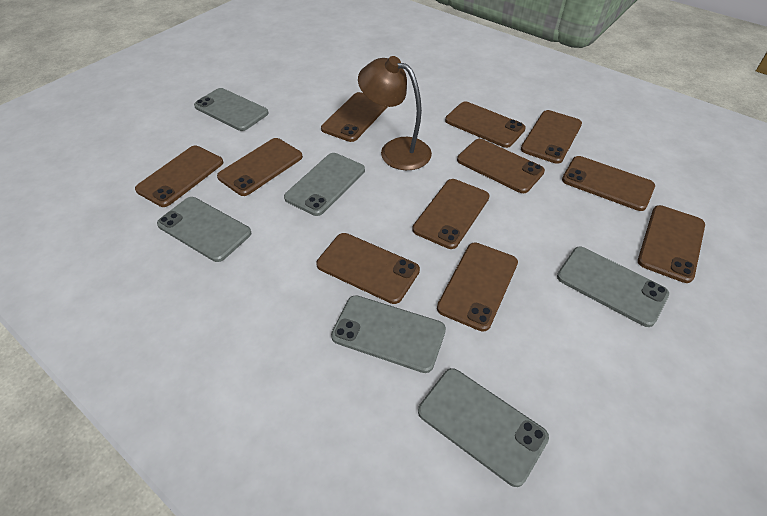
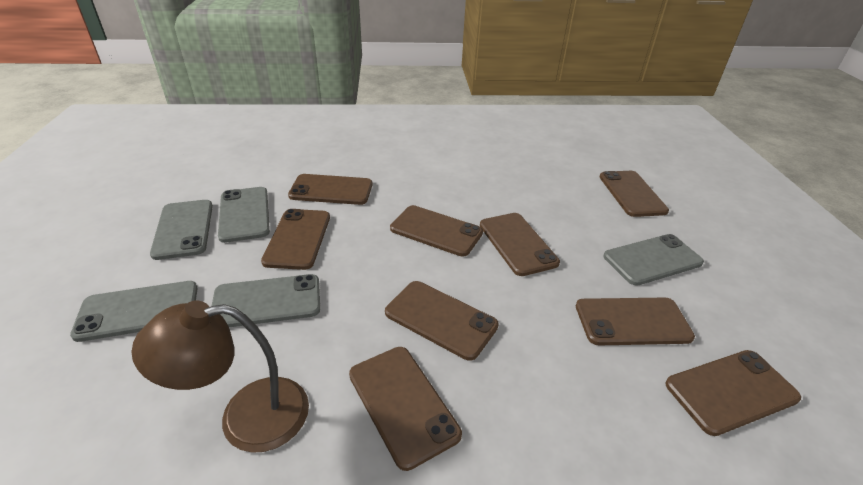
brown phone: [135,146,223,207] [217,138,303,196] [316,233,420,304] [321,92,387,142] [412,179,490,249] [437,242,518,332] [445,101,526,148] [457,139,545,193] [521,110,582,164] [562,156,655,211] [638,205,705,283] = 11 -> [261,209,330,270] [288,174,373,205] [349,347,462,471] [385,281,499,361] [390,205,483,257] [480,213,560,276] [576,298,695,345] [600,171,669,217] [665,350,801,436] = 9
grey phone: [157,197,251,262] [194,88,269,131] [284,153,365,216] [331,295,446,373] [418,368,549,487] [557,247,669,327] = 6 -> [70,281,198,342] [150,200,213,260] [212,274,320,327] [218,187,270,243] [603,234,704,286] = 5

